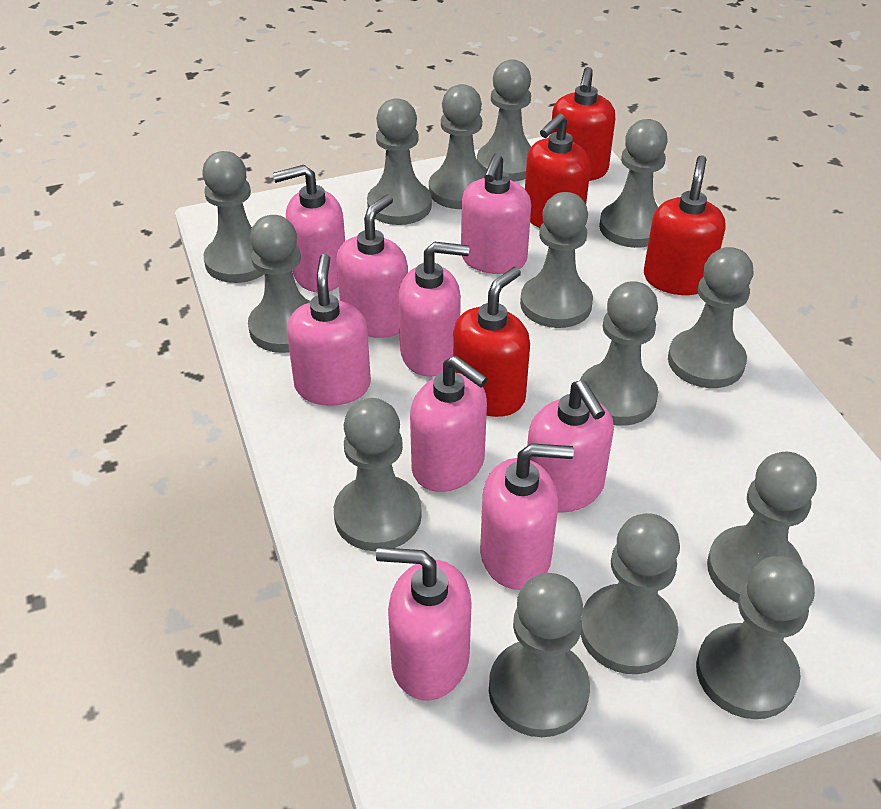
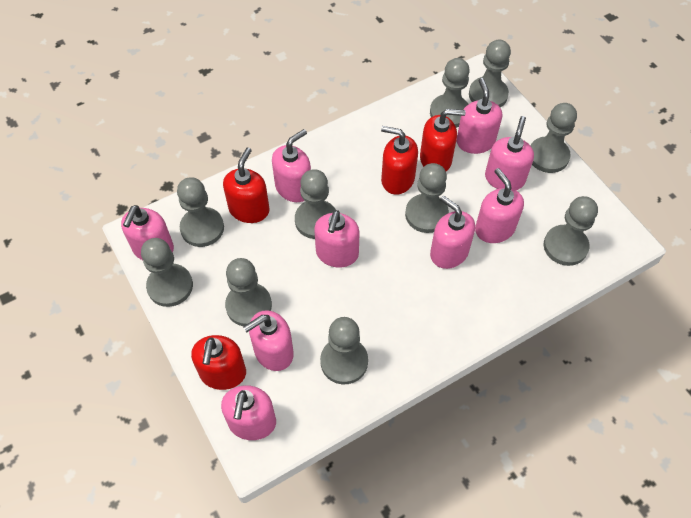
grey pawn: [202,151,265,283] [248,215,310,353] [334,398,422,551] [367,98,432,225] [429,84,486,209] [477,59,531,182] [489,573,590,737] [520,192,593,328] [580,281,658,426] [580,513,680,674] [599,119,668,248] [668,247,753,388] [696,556,815,719] [707,452,817,603] = 14 -> [141,238,193,307] [177,177,224,247] [225,258,272,326] [295,169,336,239] [320,317,368,384] [405,163,449,233] [430,58,470,128] [469,40,511,107] [530,103,577,173] [544,196,598,266] = 10

